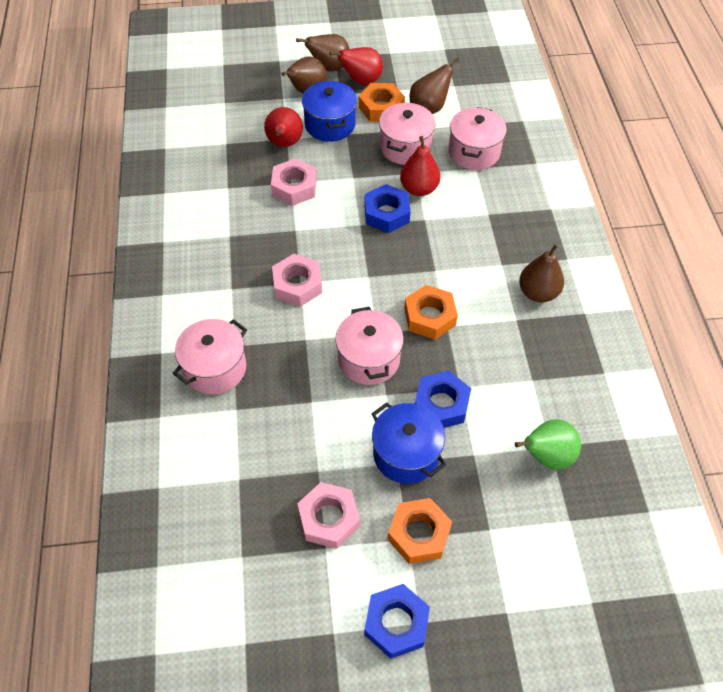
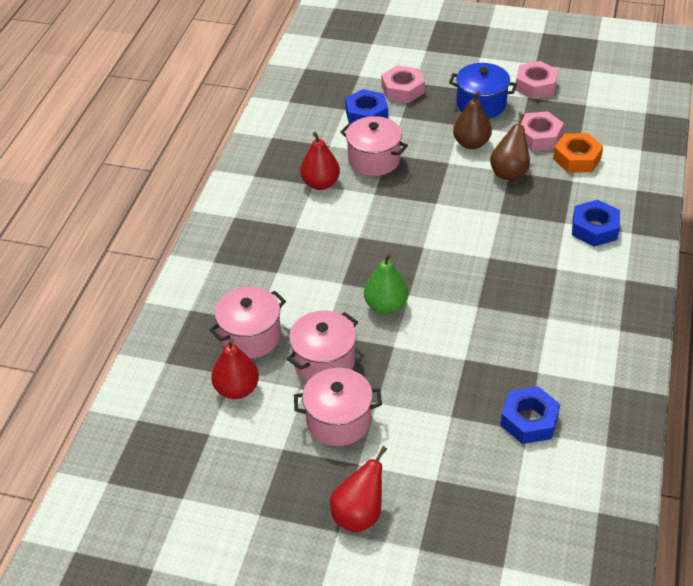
blue pot: [302,80,357,142] [371,402,446,484] = 2 -> [449,63,517,118] = 1
brown pear: [281,56,327,94] [296,34,349,71] [410,57,460,114] [519,243,564,302] = 4 -> [453,91,492,149] [490,114,530,180] = 2
orange nut: [359,83,405,122] [387,498,452,564] [404,285,458,340] = 3 -> [553,133,603,173] = 1

